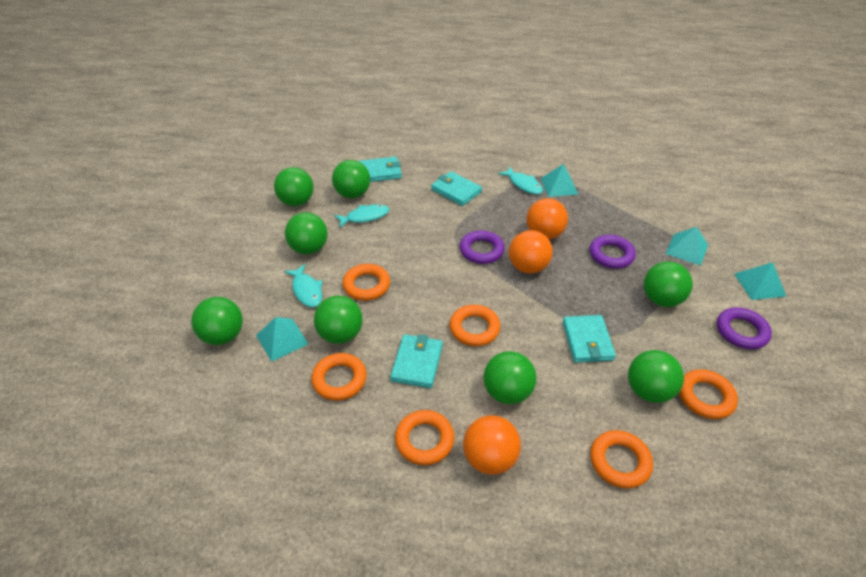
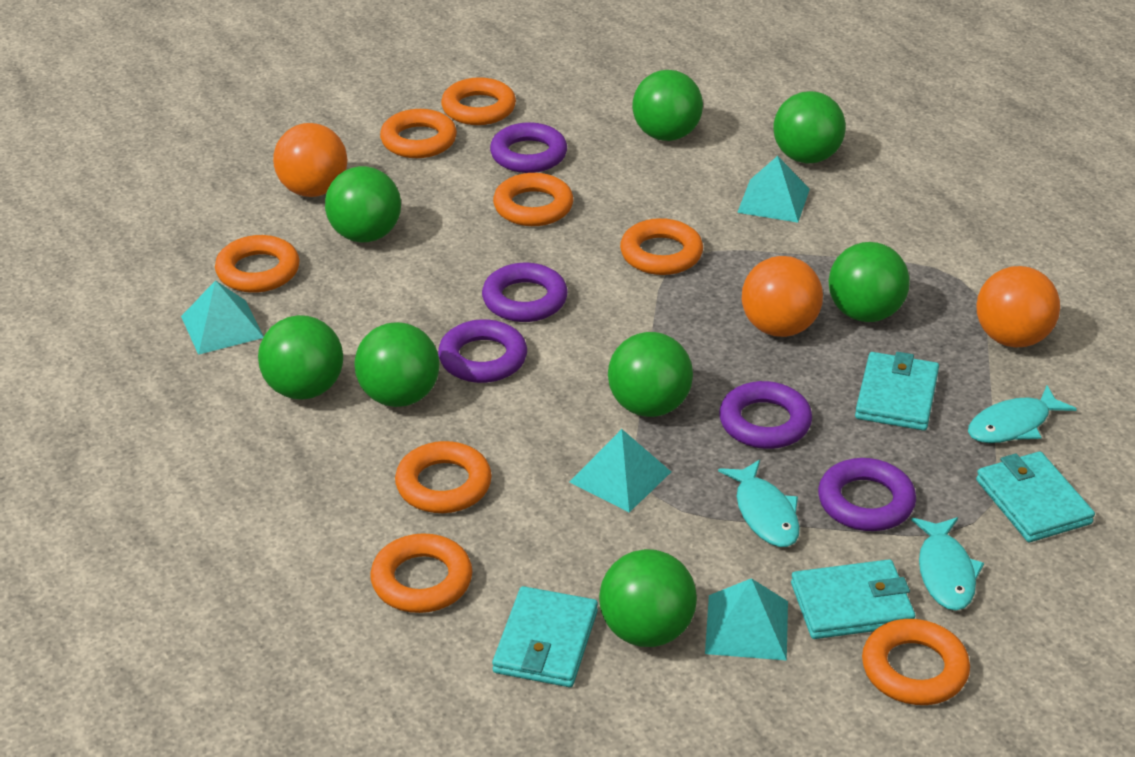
orange ring: [311,353,367,401] [343,264,390,301] [395,410,454,465] [449,305,500,346] [590,430,653,489] [679,369,738,419] = 6 -> [215,235,300,293] [370,533,472,613] [380,109,457,158] [395,441,492,513] [441,77,516,125] [493,173,573,226] [620,218,703,275] [862,619,970,705] = 8
purple ring: [460,230,505,264] [589,235,636,269] [717,307,772,350] = 3 -> [438,319,527,383] [482,263,568,322] [490,122,567,173] [719,381,812,449] [818,458,916,531] = 5

